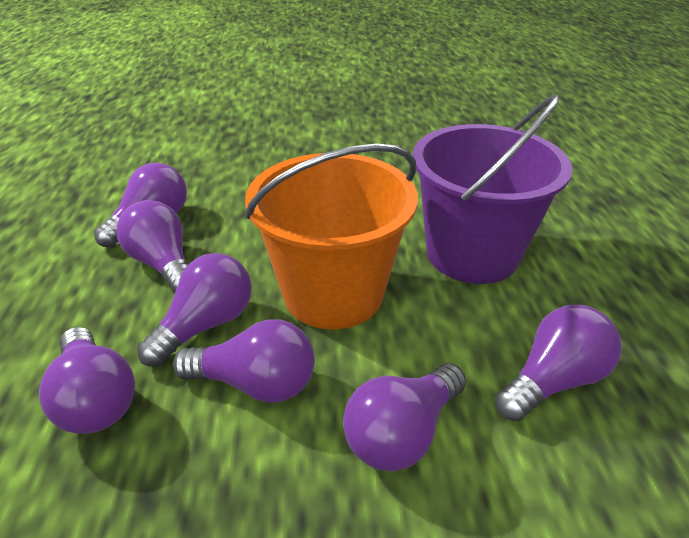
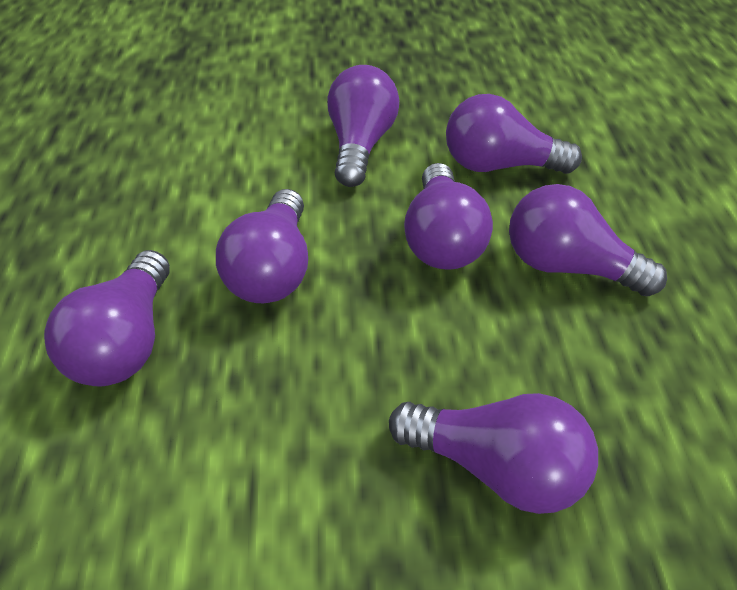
orange bucket: [245,144,418,329] = 1 -> none = 0
purple bucket: [413,94,573,284] = 1 -> none = 0

